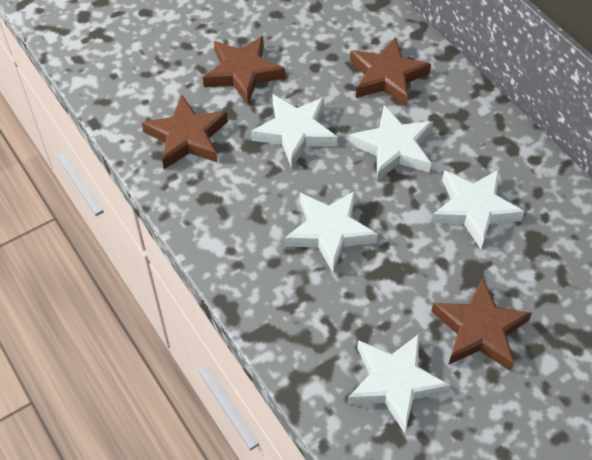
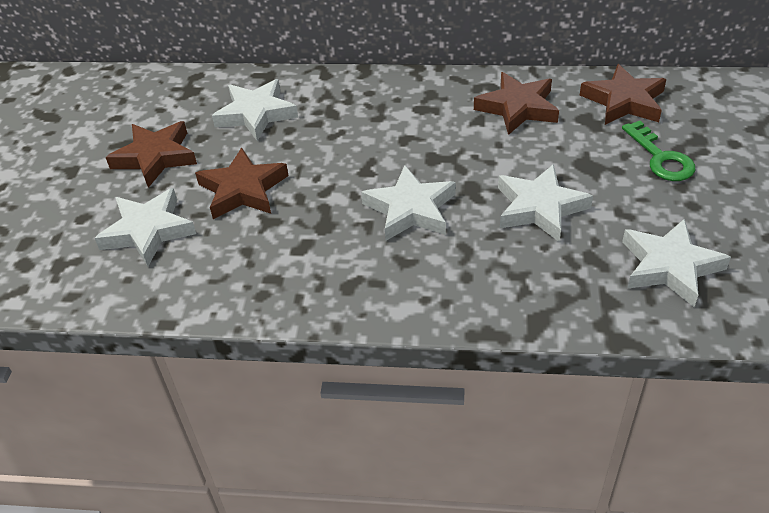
green key: none = 0 -> [622,121,695,181] = 1

